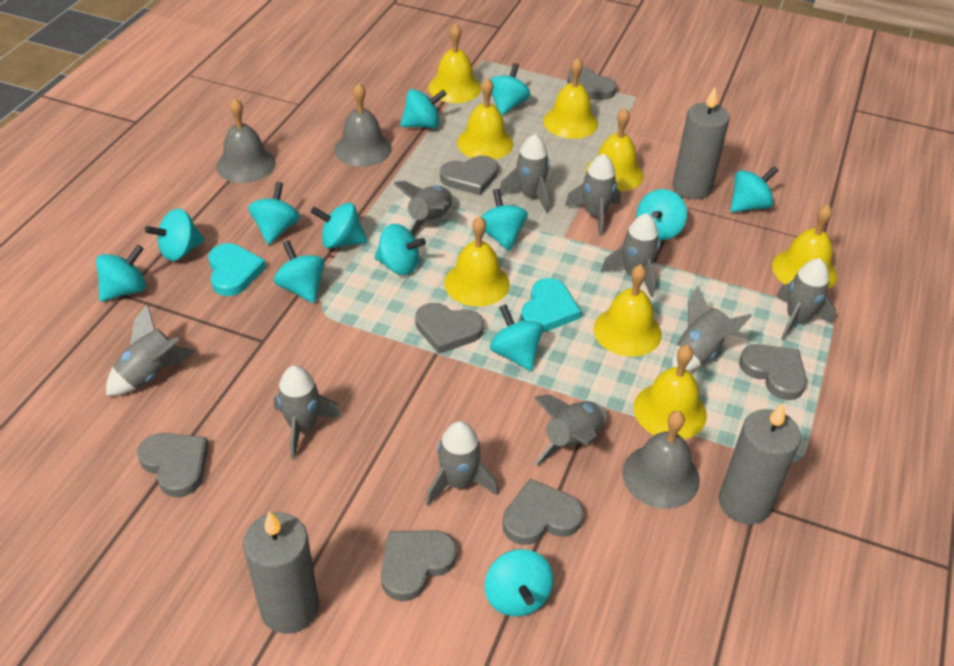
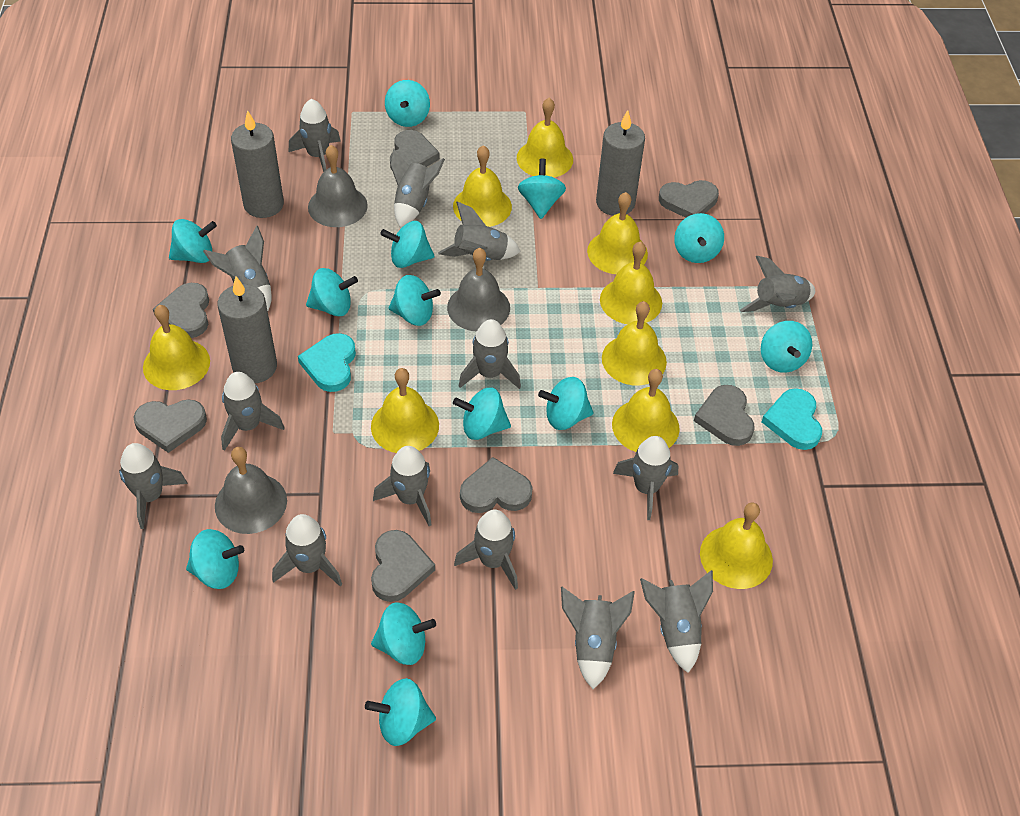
grey rocket: [106,305,196,396] [274,365,342,460] [393,181,453,236] [426,421,499,506] [500,134,550,213] [534,394,606,466] [565,154,621,236] [601,213,660,297] [672,286,752,372] [776,258,836,340] = 10 -> [119,443,188,529] [203,226,272,311] [221,372,284,451] [272,514,342,586] [289,99,341,172] [373,446,432,526] [390,149,445,228] [438,202,521,261] [454,510,518,590] [459,319,521,389] [561,587,635,689] [613,436,679,520] [640,570,713,673] [740,256,815,312] = 14
yellow bell: [428,24,481,103] [444,216,510,307] [457,78,513,160] [543,58,598,139] [586,108,644,192] [594,264,662,357] [634,345,707,440] [772,204,837,289] = 8 -> [143,305,210,390] [371,368,439,453] [453,145,512,227] [517,98,573,177] [587,192,648,274] [600,241,662,324] [602,301,667,385] [612,369,680,452] [700,502,773,589] = 9

